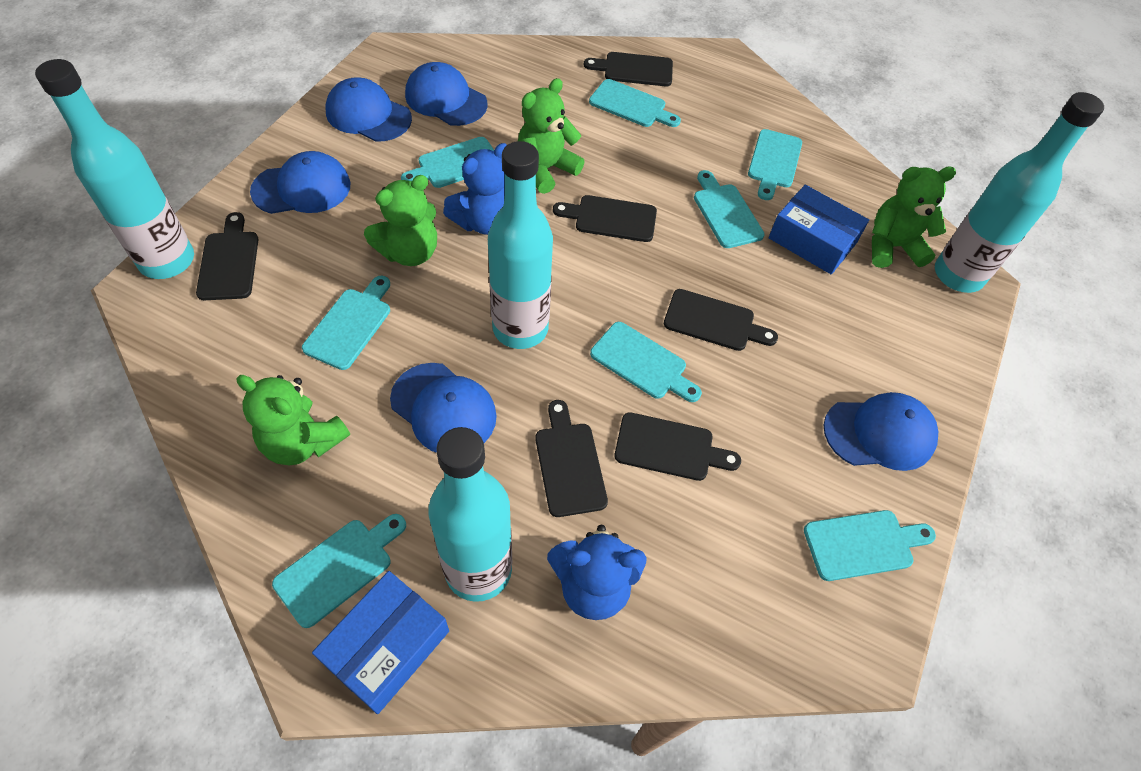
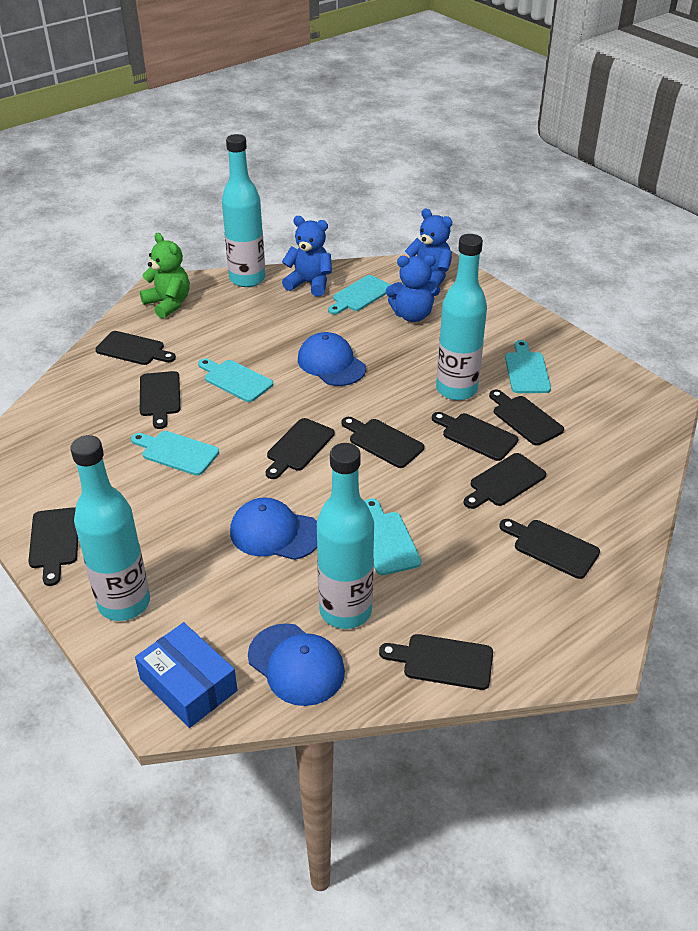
black cutting board: [196,212,259,300] [535,400,608,517] [553,195,657,242] [584,52,673,86] [614,412,741,481] [664,289,778,351] = 6 -> [28,507,78,586] [95,331,176,365] [140,371,180,429] [266,418,335,479] [341,417,424,468] [379,634,493,690] [432,412,518,461] [463,453,546,509] [489,390,564,446] [499,519,600,579] = 10
blue box: [312,571,449,714] [769,185,869,274] = 2 -> [135,622,237,728] = 1
blue cap: [250,151,350,214] [326,77,412,142] [390,363,497,453] [405,62,487,126] [824,392,938,471] = 5 -> [230,497,317,560] [248,623,345,706] [298,332,366,386] = 3
blue teddy bear: [443,143,507,235] [547,525,647,620] = 2 -> [282,216,332,297] [386,255,440,322] [405,209,452,286] = 3
green teddy bear: [236,375,350,466] [364,175,437,266] [518,78,585,194] [872,166,956,268] = 4 -> [140,233,190,319] = 1
turquoise cutting board: [272,514,406,628] [302,276,390,370] [401,137,494,188] [589,79,681,127] [590,322,702,402] [694,170,764,248] [748,129,802,200] [804,510,936,581] = 8 -> [131,431,219,476] [198,358,273,402] [328,275,391,314] [365,498,421,575] [505,340,551,393] = 5

